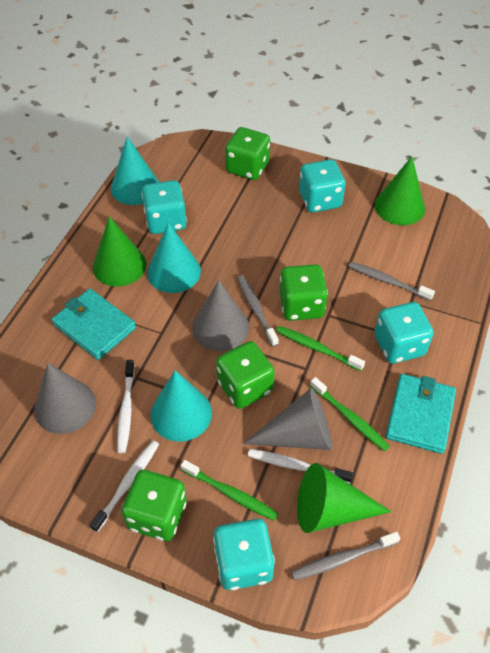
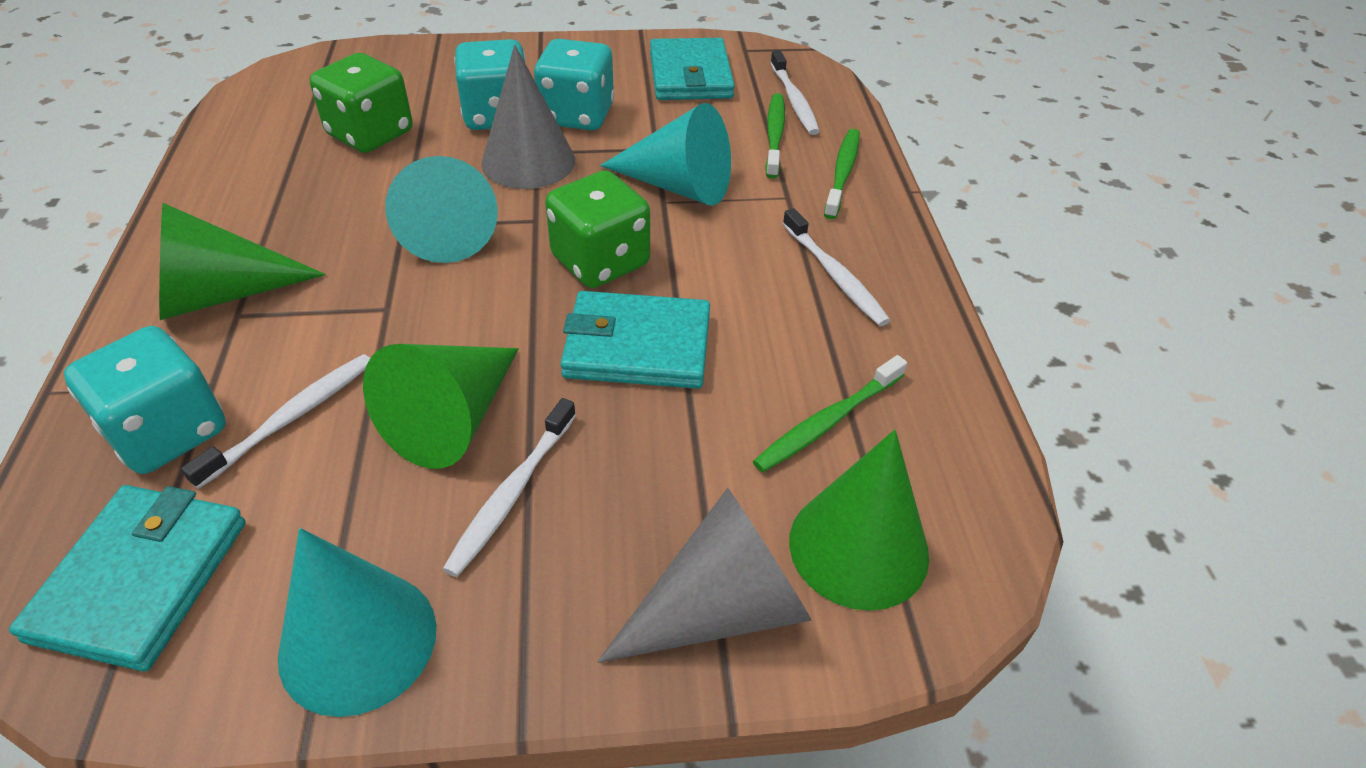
green dice: [121,470,187,541] [216,341,275,409] [225,127,270,180] [279,264,328,321] = 4 -> [310,53,413,153] [545,170,650,288] = 2
grey cone: [34,363,96,434] [192,280,249,351] [243,388,333,450] = 3 -> [481,45,575,189] [597,488,812,663] = 2
grey toothbrush: [237,275,279,347] [291,532,401,580] [348,262,435,301] = 3 -> none = 0
turquoise dice: [141,180,187,234] [213,519,275,590] [299,159,346,213] [374,302,434,363] = 4 -> [64,326,226,474] [454,39,526,130] [534,39,614,130] = 3
turquoise wallet: [52,289,136,360] [386,374,456,454] = 2 -> [9,485,246,672] [560,291,710,389] [650,38,735,100] = 3
white toothbrush: [90,440,159,532] [117,360,135,453] [248,449,353,483] = 3 -> [181,354,370,489] [443,398,576,577] [771,50,820,135] [783,208,891,326] = 4

